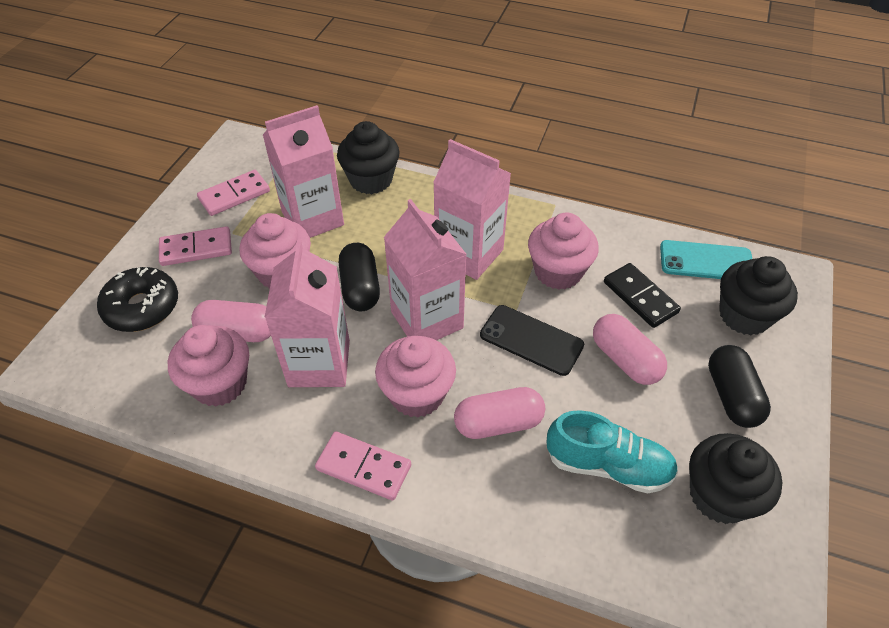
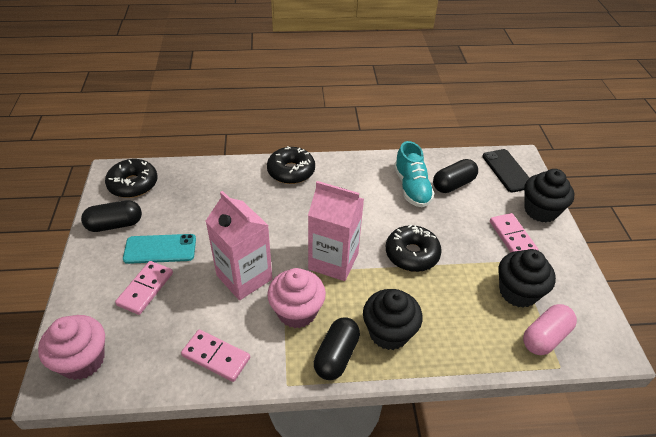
black capsule: [339,243,380,311] [708,345,771,428] = 2 -> [81,200,142,232] [314,317,360,380] [433,159,478,193] = 3
black domino: [604,263,681,328] = 1 -> none = 0
black donut: [97,267,178,332] = 1 -> [105,159,158,198] [267,146,315,184] [386,225,442,272] = 3
pink capsule: [191,300,271,342] [454,387,545,439] [593,314,667,385] = 3 -> [523,304,577,355] = 1
pink carton: [263,105,344,238] [265,240,350,387] [384,199,467,340] [433,139,511,280] = 4 -> [206,191,272,300] [308,181,364,281] = 2
pink cupcake: [168,325,249,407] [239,213,311,289] [375,336,456,418] [528,213,599,290] = 4 -> [38,315,105,380] [267,268,326,328] = 2

